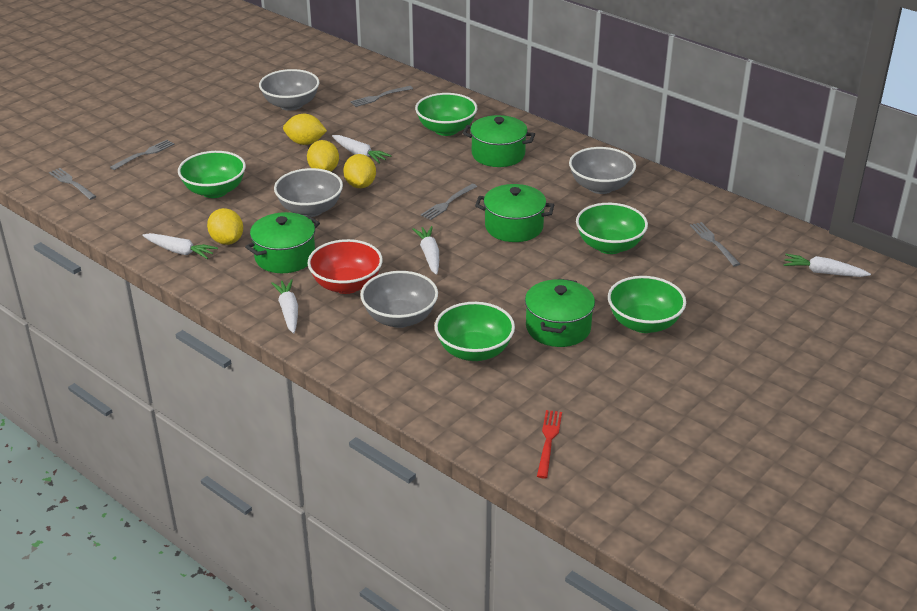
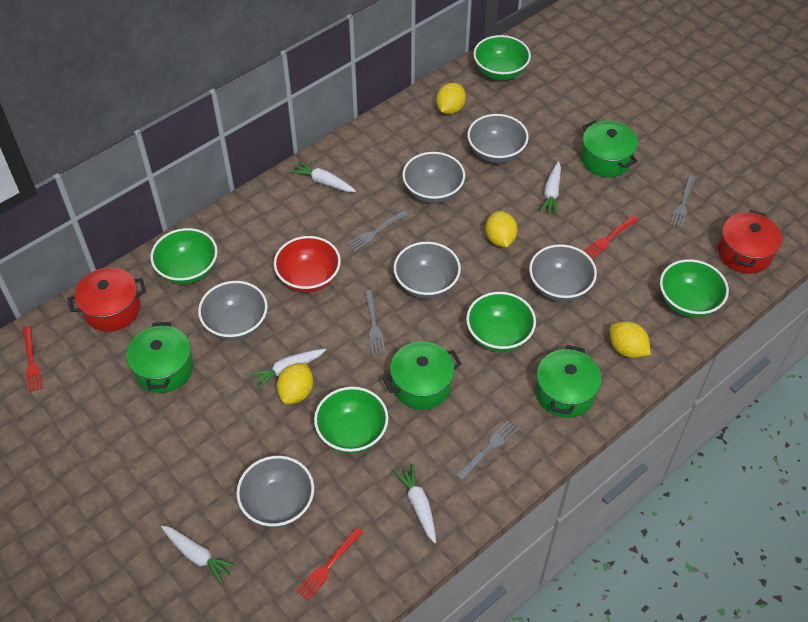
grey bowl: [259,69,319,111] [274,168,343,217] [361,271,438,328] [569,147,636,194] = 4 -> [198,281,268,340] [236,456,314,527] [394,242,461,299] [402,152,465,203] [467,114,529,163] [529,244,597,302] = 6
grey fork: [49,168,96,200] [110,140,175,170] [350,86,413,107] [421,184,477,220] [690,222,740,266] = 5 -> [346,210,408,252] [365,290,385,354] [456,421,518,480] [670,175,696,228] = 4
red fork: [537,410,562,478] = 1 -> [23,326,42,392] [297,527,364,600] [583,216,638,259] = 3
red pot: none = 0 -> [67,267,146,332] [718,210,782,274] = 2

